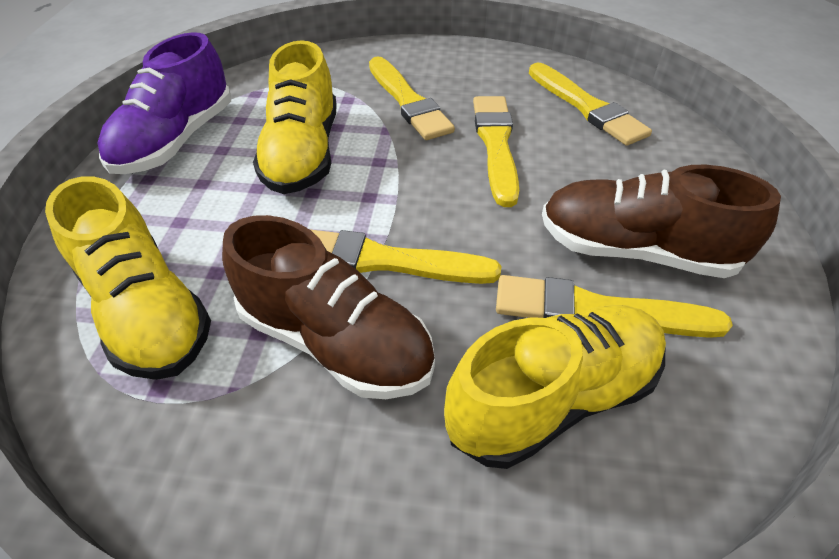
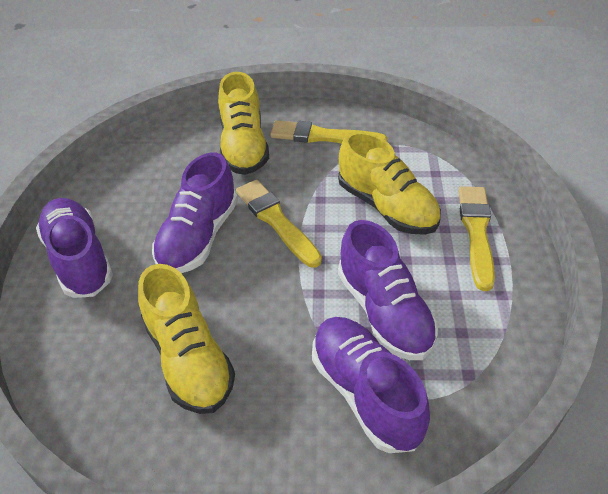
brown shoe: [222,215,435,399] [542,165,781,278] = 2 -> none = 0
purple shoe: [98,32,231,174] = 1 -> [36,198,113,298] [152,152,238,273] [312,317,430,453] [338,220,438,360] = 4
yellow brush: [311,230,501,284] [369,56,455,140] [473,96,519,207] [496,275,733,338] [529,63,652,146] = 5 -> [236,179,322,268] [270,120,388,143] [458,186,495,291] = 3

